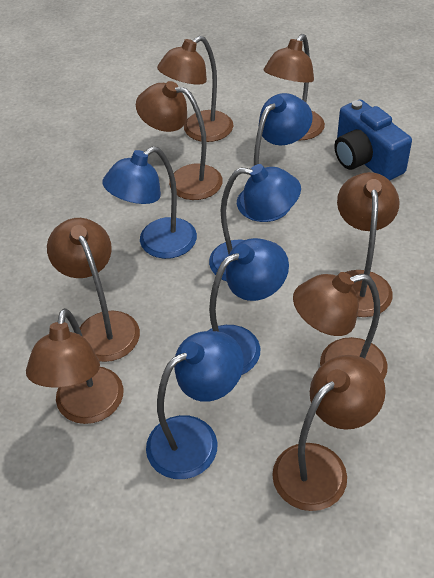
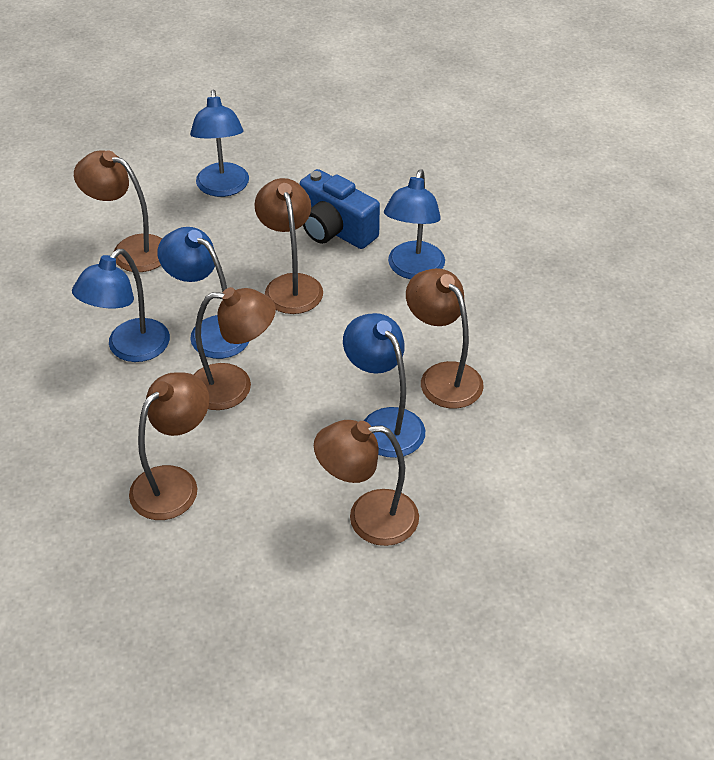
brown lamp: [26,308,123,424] [47,218,140,362] [136,81,223,200] [157,36,233,142] [264,34,325,140] [272,355,386,511] [293,272,388,380] [337,172,400,317] = 8 -> [74,150,162,272] [129,372,209,520] [193,287,276,410] [254,178,323,314] [314,420,419,546] [406,268,484,409] = 6

